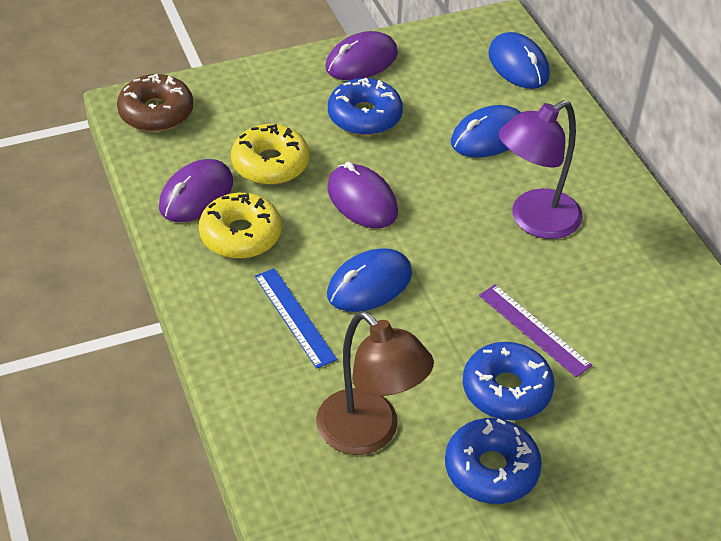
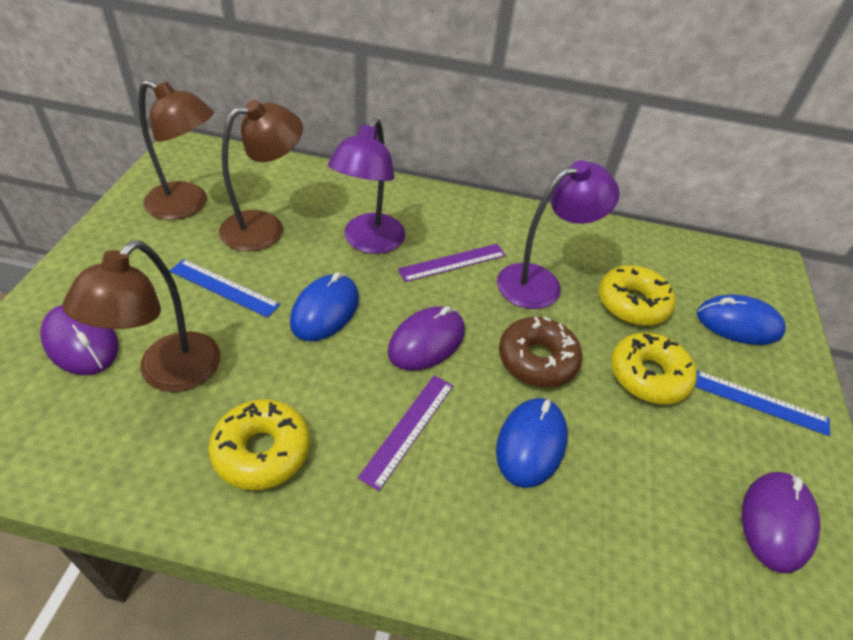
blue donut: [328,78,403,136] [445,418,542,504] [463,342,554,420] = 3 -> none = 0
blue ruler: [255,268,337,369] = 1 -> [170,259,281,318] [695,370,830,436] = 2
brown lamp: [316,311,434,455] = 1 -> [62,241,221,392] [138,80,214,220] [219,100,303,252] = 3
purple lamp: [499,100,583,239] = 1 -> [328,118,405,254] [497,160,620,309] = 2
purple ruler: [479,284,592,377] = 1 -> [358,375,453,491] [398,244,506,282] = 2
yellow donut: [199,193,282,259] [231,124,309,185] = 2 -> [208,399,310,490] [599,265,676,326] [611,333,697,404] = 3

